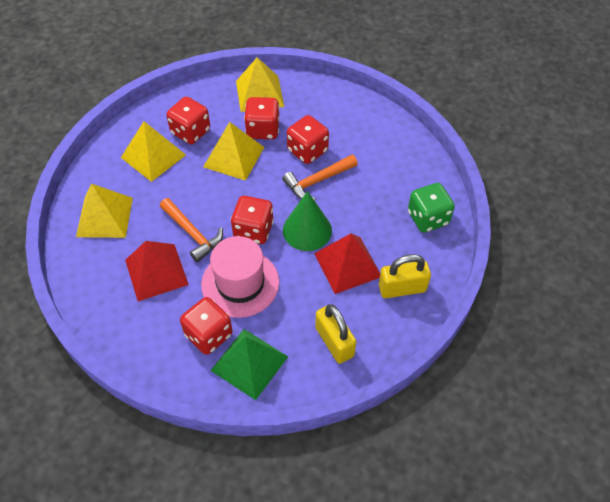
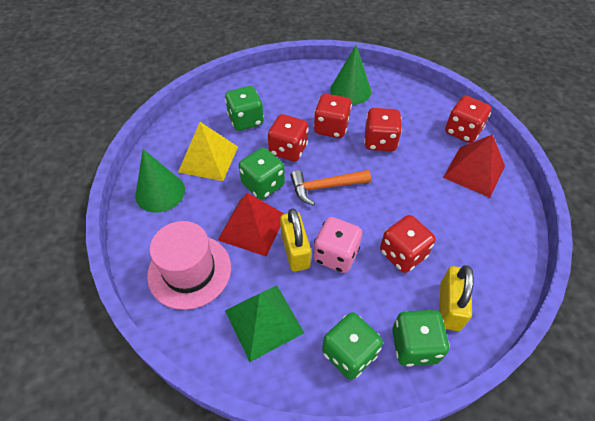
green cone: [283,191,332,251] = 1 -> [136,149,185,213] [330,45,371,105] = 2
green dice: [408,183,455,233] = 1 -> [225,86,264,131] [239,148,285,200] [322,312,383,380] [392,310,450,367] = 4
orange hammer: [160,198,223,262] [282,155,358,201] = 2 -> [290,170,371,206] = 1
pink dice: none = 0 -> [313,217,362,273] = 1
yellow pyramid: [76,184,133,238] [121,121,186,182] [203,122,264,181] [236,57,284,112] = 4 -> [178,122,238,181] = 1

